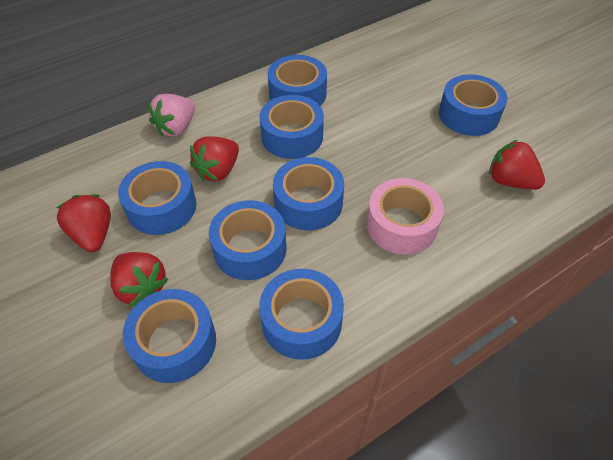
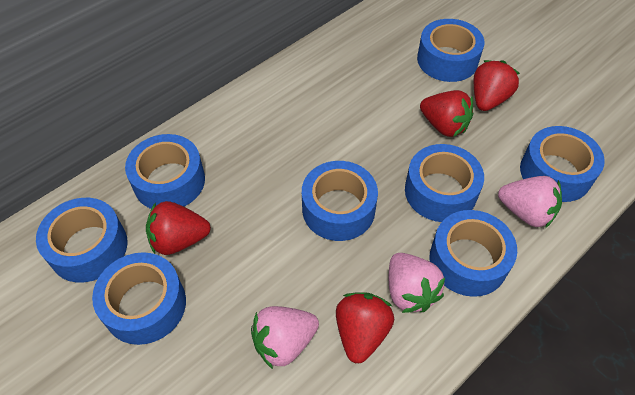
pink strawberry: [148,94,195,137] = 1 -> [251,306,319,369] [389,253,445,313] [498,176,562,228] = 3
pink tape: [366,178,444,255] = 1 -> none = 0

